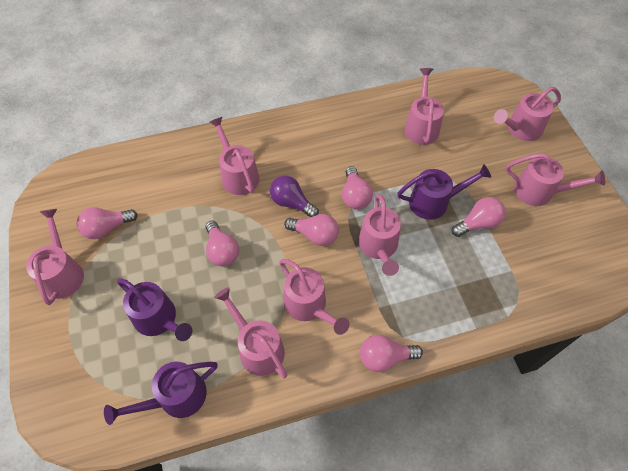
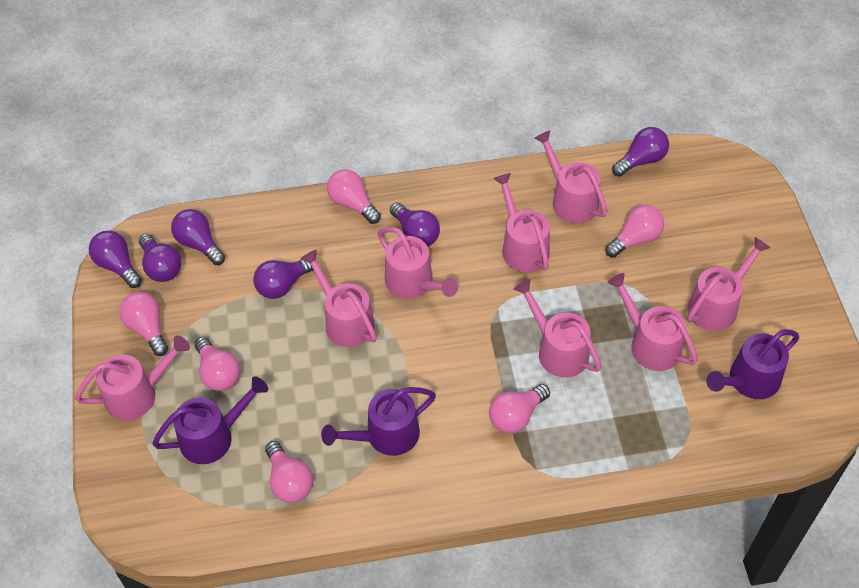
purple light bulb: [270,176,319,217] = 1 -> [89,231,142,288] [139,233,181,282] [171,209,225,265] [253,260,314,299] [390,202,440,246] [612,127,669,177] = 6

